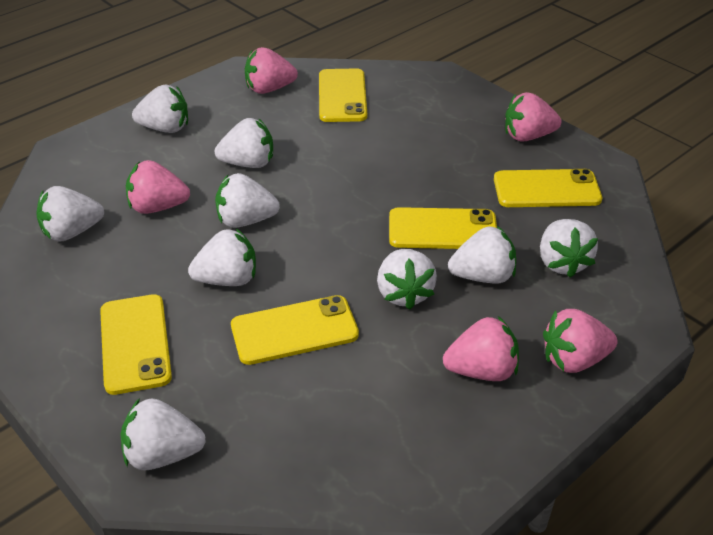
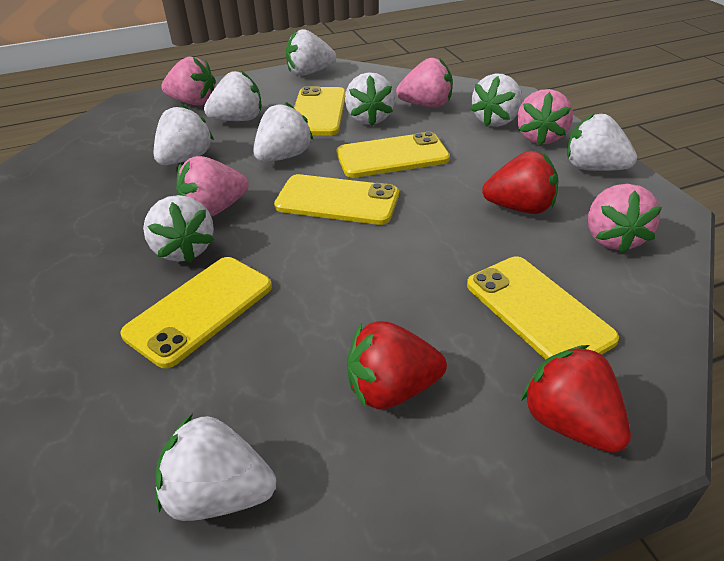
red strawberry: none = 0 -> [347,321,447,410] [482,151,559,214] [521,345,631,453] = 3

